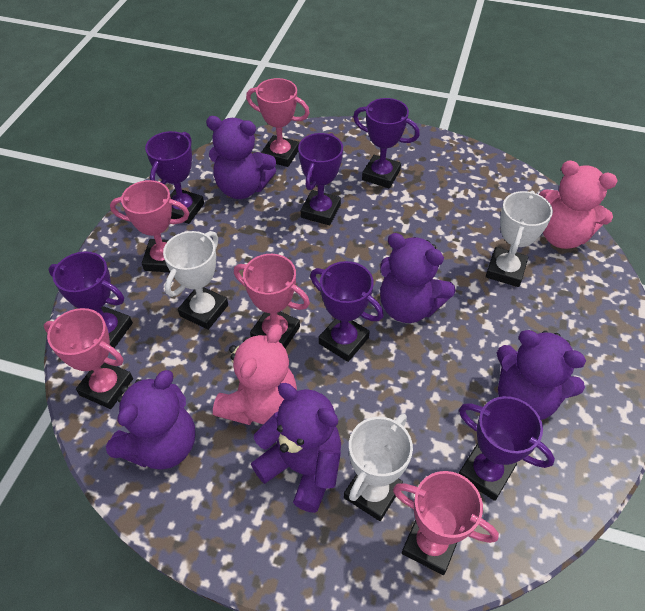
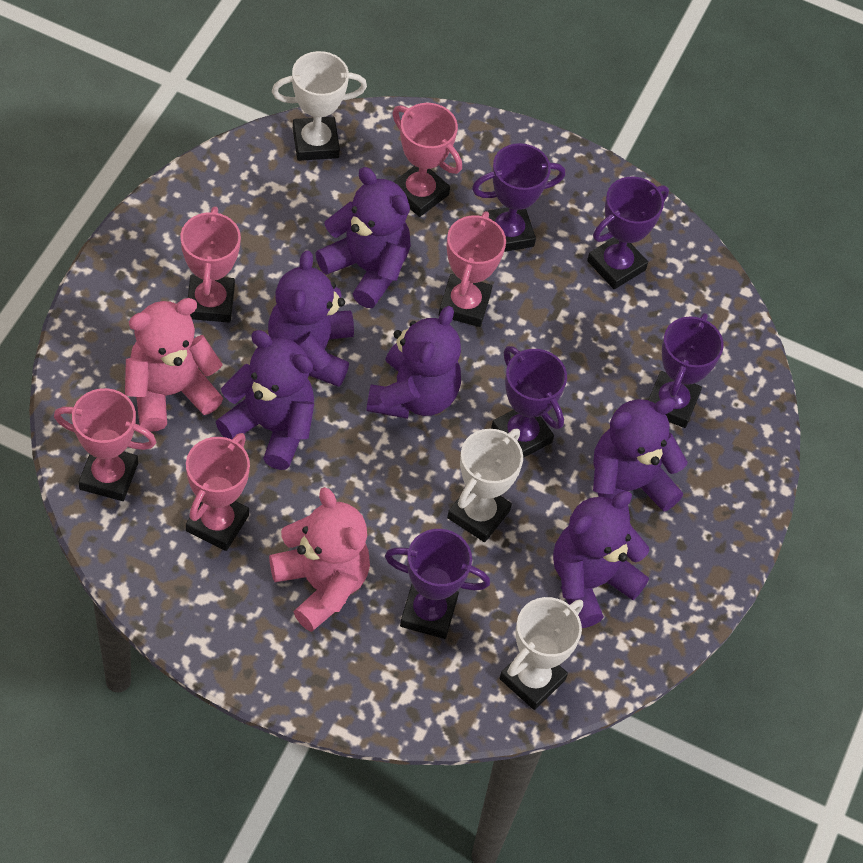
purple teddy bear: [106,370,195,469] [206,116,276,199] [251,383,341,513] [380,233,456,323] [497,330,586,420] = 5 -> [216,330,314,470] [268,250,354,387] [315,167,411,308] [366,306,461,419] [553,491,649,628] [593,397,688,520] = 6
purple trophy: [48,251,133,348] [145,131,204,224] [298,133,343,225] [310,261,384,362] [353,98,420,188] [459,396,555,501] = 6 -> [385,529,490,639] [472,143,565,252] [491,346,567,458] [587,177,669,289] [648,313,724,428] = 5

